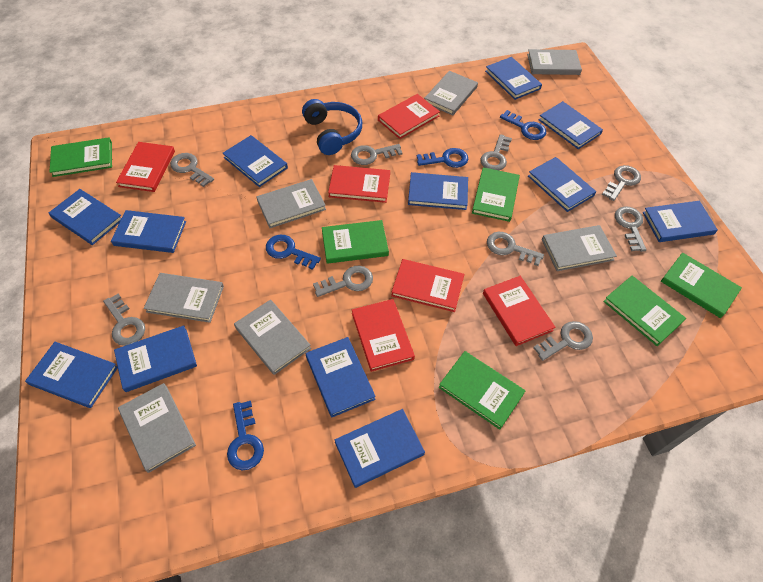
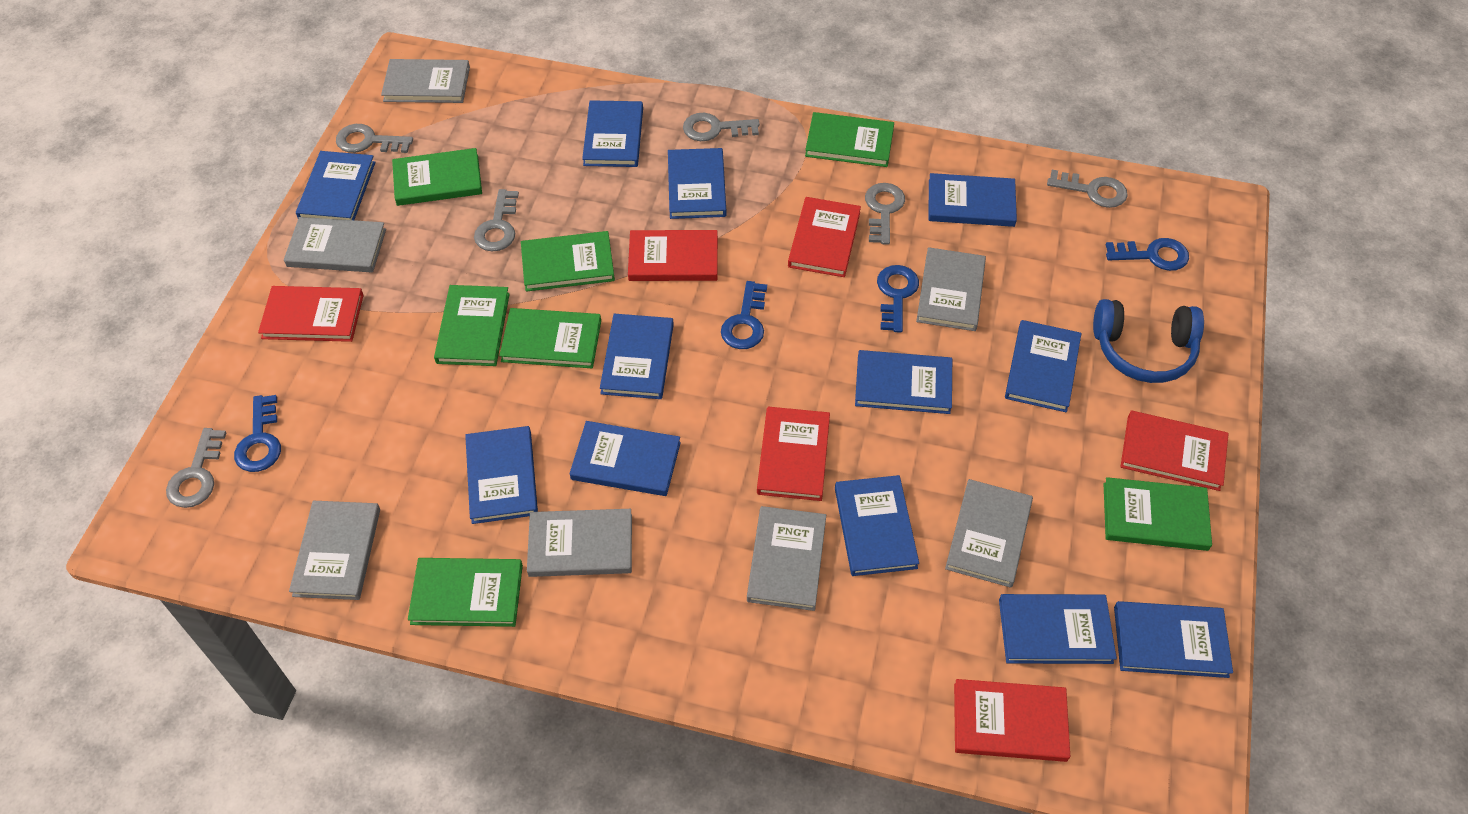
green book: [49,137,112,177] [322,220,389,264] [439,351,525,430] [472,167,520,222] [603,276,686,346] [661,253,742,318] = 6 -> [392,148,482,206] [408,558,523,627] [434,285,510,366] [499,308,601,368] [521,231,615,292] [805,112,894,167] [1104,477,1212,551] = 7
grey key: [103,294,145,346] [170,153,214,187] [313,266,373,297] [351,144,403,165] [480,134,512,170] [487,232,544,266] [533,321,593,361] [602,165,641,201] [615,207,647,252] = 9 -> [166,428,226,508] [336,124,413,153] [474,189,519,252] [683,113,760,141] [865,183,905,245] [1047,170,1128,208] = 6

